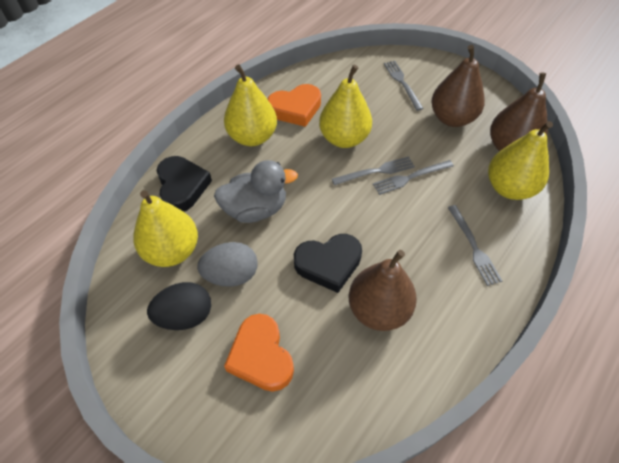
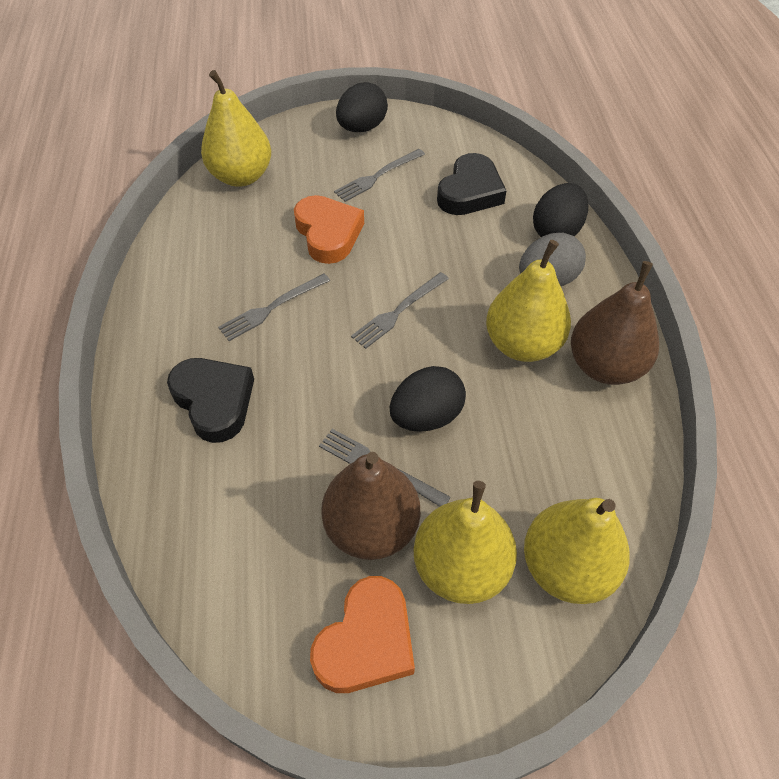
black egg: [147,282,211,330] = 1 -> [336,82,388,132] [390,366,466,432] [533,183,588,237] = 3
brown pear: [349,250,417,331] [432,45,485,127] [490,73,548,151] = 3 -> [321,452,420,560] [571,261,659,385] = 2
grey duck: [214,160,298,223] = 1 -> none = 0

